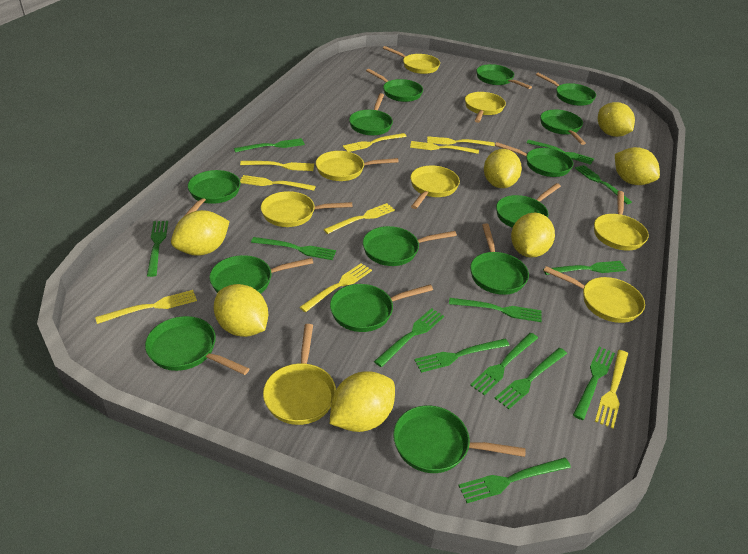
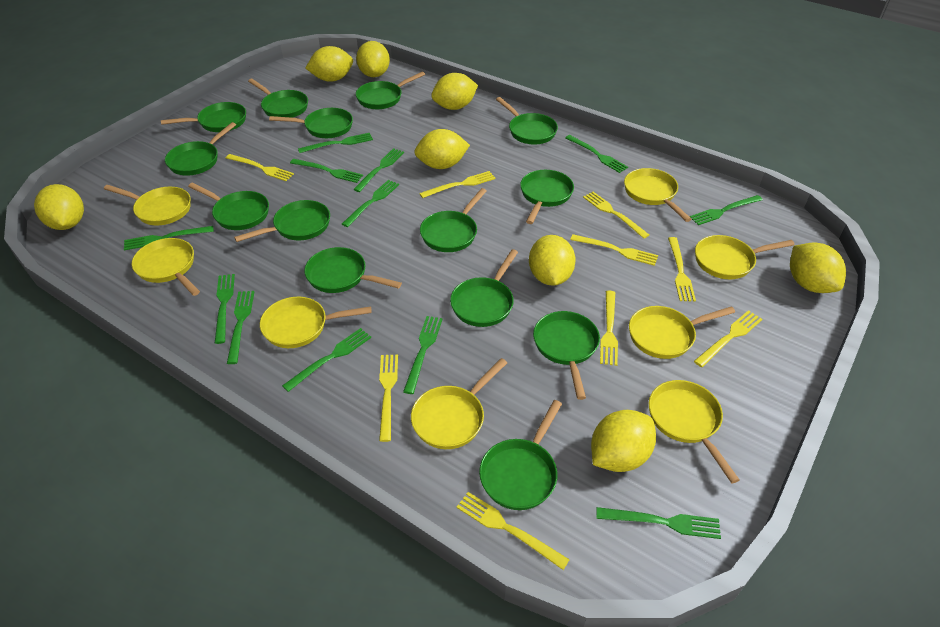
green fork: [147,221,168,277] [234,138,305,152] [251,237,336,260] [374,308,444,367] [414,339,510,373] [449,298,542,322] [458,458,571,503] [470,333,538,395] [495,348,567,409] [526,140,594,165] [543,261,627,275] [573,347,615,420] [575,165,632,204] = 13 -> [124,226,214,250] [215,274,235,344] [227,291,254,364] [282,328,371,392] [290,159,363,183] [298,133,373,153] [342,180,399,227] [353,148,404,192] [403,316,442,394] [565,135,628,173] [596,507,721,539] [690,195,763,225] = 12
yellow lemon: [171,210,230,256] [214,284,268,337] [330,371,395,432] [484,149,522,188] [511,213,555,258] [598,102,635,137] [615,147,660,185] = 7 -> [34,184,84,230] [305,46,353,82] [356,41,390,77] [414,129,470,169] [431,73,478,110] [529,235,576,286] [591,410,656,472] [790,242,846,293] = 8

